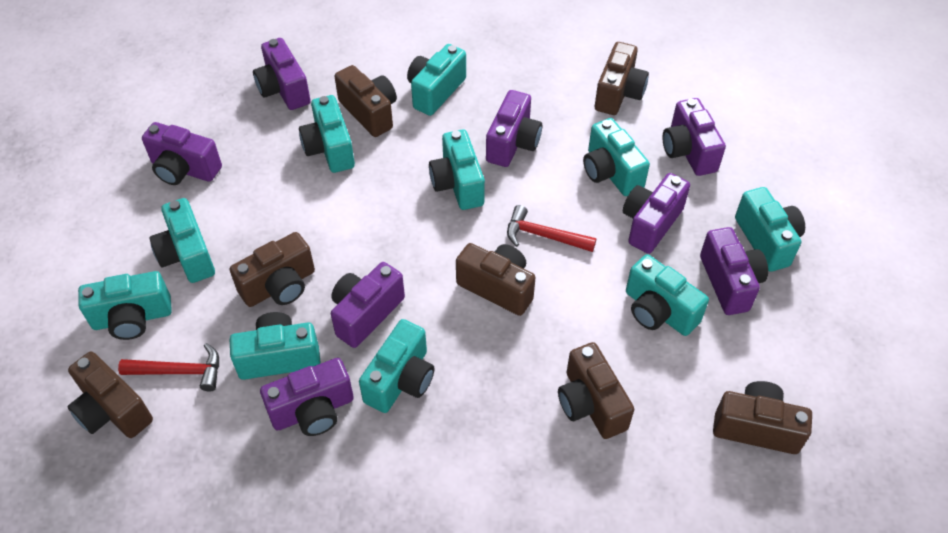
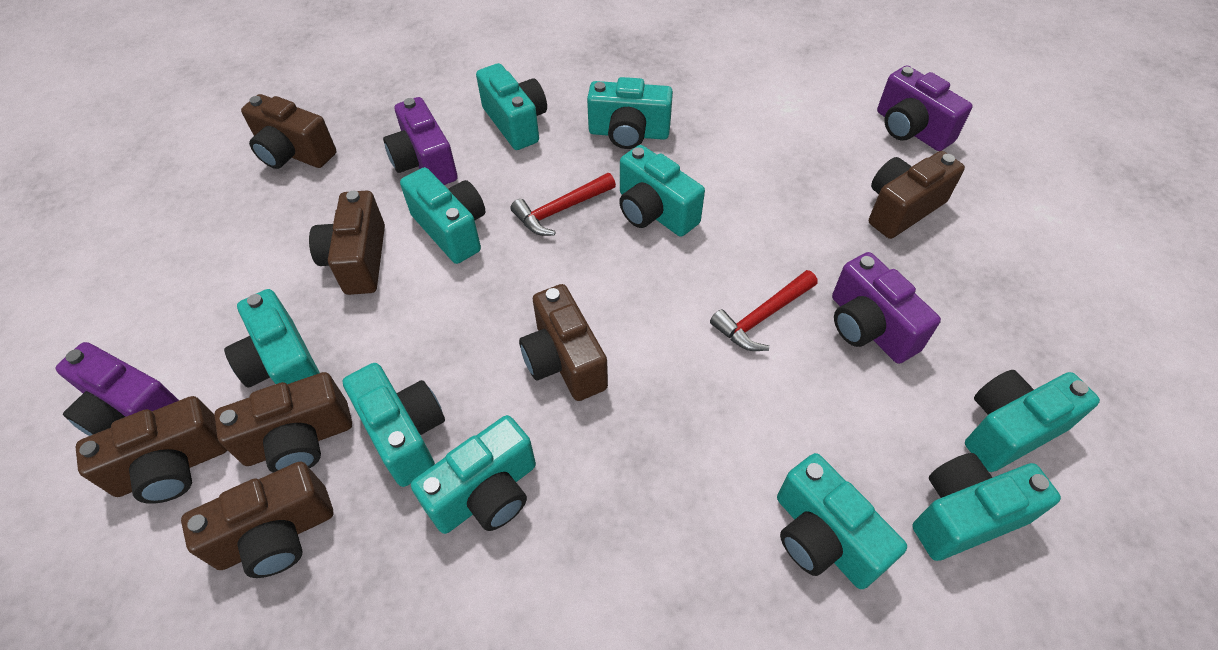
purple camera: [142,122,222,185] [253,38,311,110] [260,358,354,436] [331,262,405,348] [486,90,542,167] [623,173,690,254] [662,98,726,176] [700,227,768,315] = 8 -> [56,342,179,436] [383,97,458,185] [832,252,941,364] [877,66,973,151] = 4

